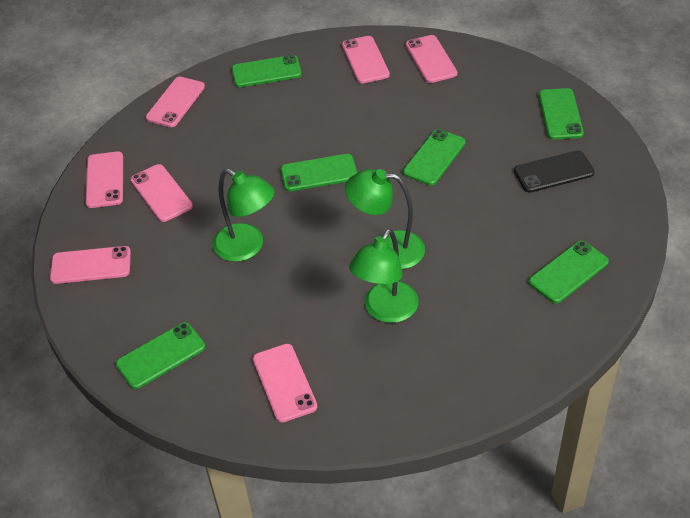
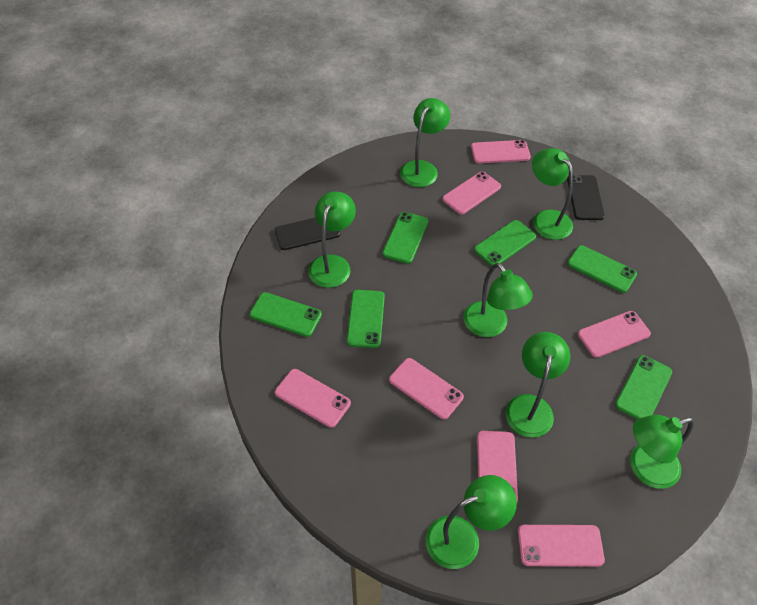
black phone: [514,151,595,193] = 1 -> [275,218,340,250] [567,175,605,220] = 2
green lamp: [213,169,275,262] [345,169,425,269] [349,229,419,323] = 3 -> [308,192,356,288] [400,98,450,187] [426,475,517,569] [463,263,533,337] [505,332,570,438] [532,148,573,240] [630,415,694,489] = 7

